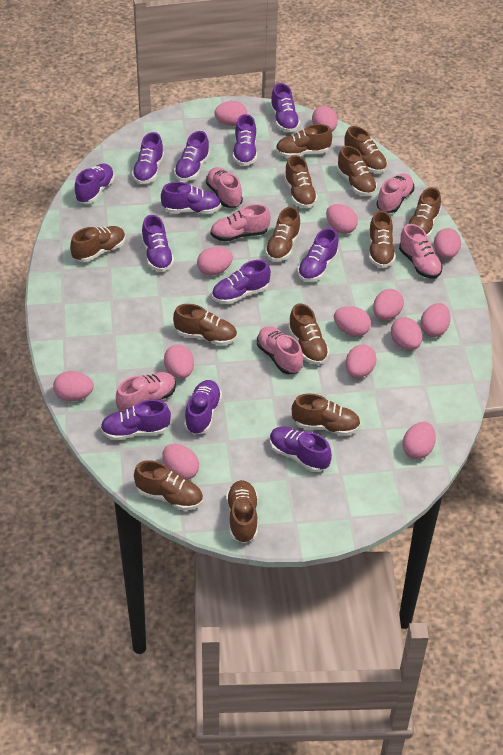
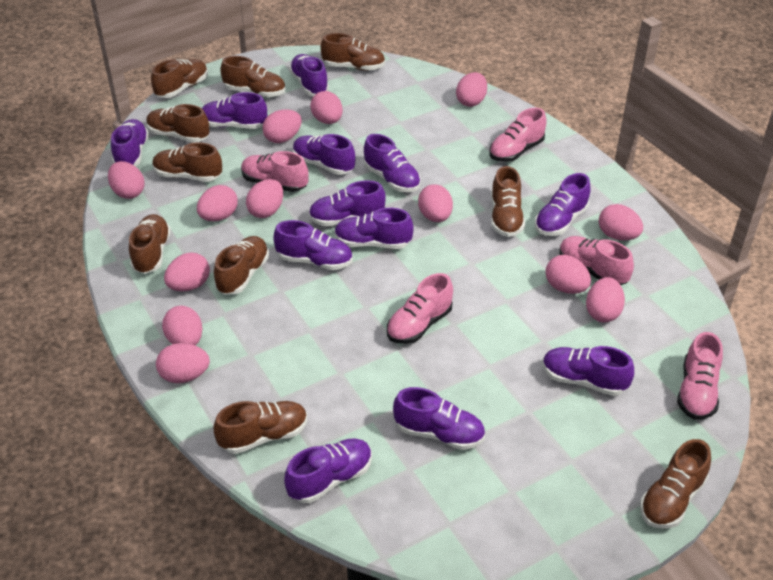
brown shoe: [70,226,126,262] [134,460,203,511] [173,304,237,346] [226,480,258,543] [265,207,301,261] [276,124,332,158] [284,155,318,208] [288,303,330,365] [292,394,361,436] [337,146,377,196] [344,126,387,173] [368,211,396,268] [408,187,441,238] = 13 -> [129,214,171,274] [146,104,210,143] [151,59,208,98] [152,142,222,182] [213,401,307,454] [214,236,269,295] [220,56,285,97] [320,33,385,71] [491,166,525,237] [640,439,711,529] = 10
pink egg: [53,371,94,401] [162,444,199,480] [164,345,194,379] [197,247,233,276] [214,101,247,126] [312,106,338,132] [326,204,358,234] [334,306,371,337] [346,344,377,378] [373,289,404,320] [391,317,422,350] [402,422,436,459] [420,303,451,337] [434,228,461,259] = 14 -> [108,161,145,199] [156,343,210,383] [162,306,202,346] [164,252,210,291] [197,185,238,221] [246,179,283,218] [262,109,302,143] [310,91,343,124] [418,184,453,222] [456,72,487,107] [546,255,591,294] [586,277,625,322] [599,204,643,241] = 13
pink shoe: [116,372,176,411] [206,167,243,208] [211,204,270,242] [257,326,303,374] [376,174,414,213] [399,224,443,279] = 6 -> [241,151,309,192] [387,273,453,344] [489,108,547,162] [559,236,634,285] [677,332,723,420] = 5

